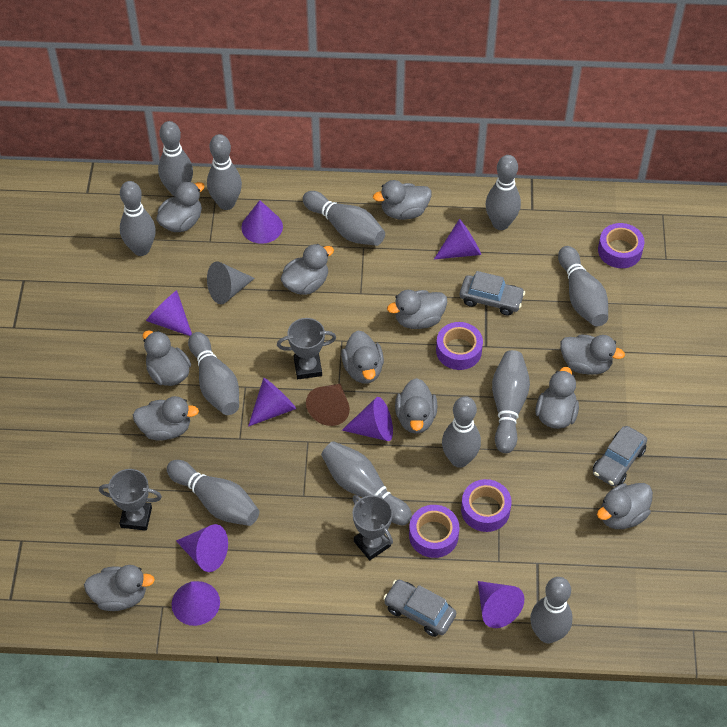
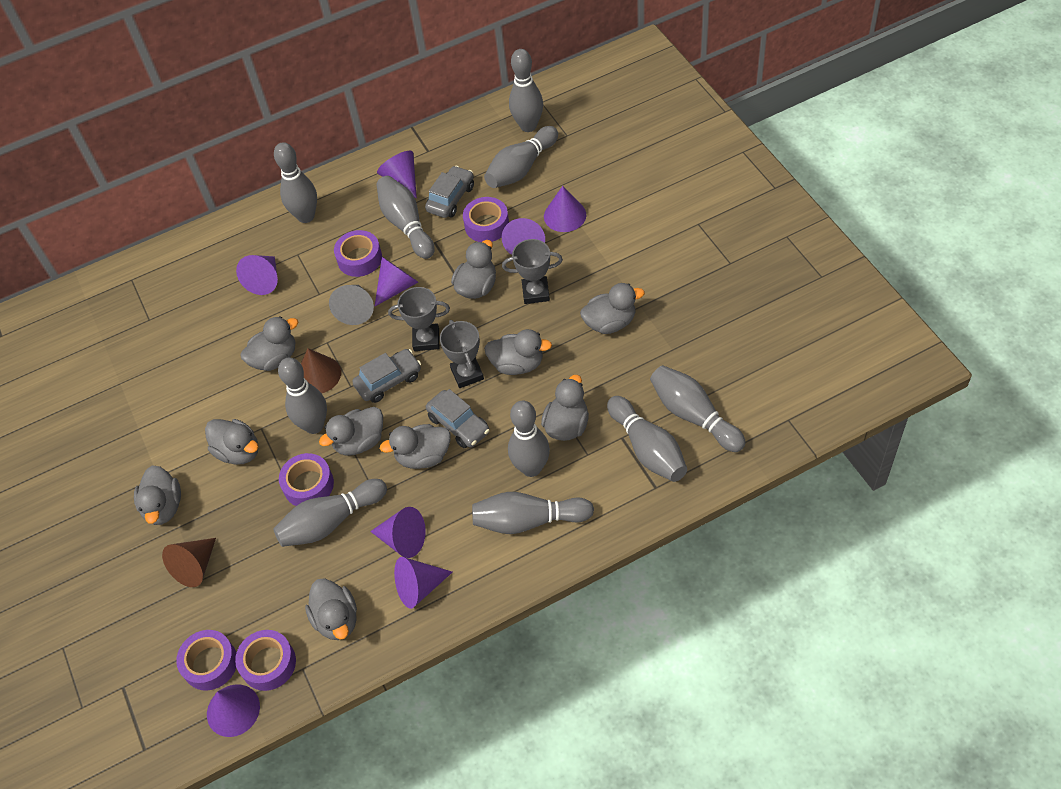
brown cone: [306,384,350,426] = 1 -> [162,538,216,587] [301,348,341,393] = 2
grey bowling pin: [120,181,156,256] [158,121,193,196] [167,460,259,526] [188,332,239,415] [207,134,242,210] [303,191,385,246] [321,441,412,526] [442,396,481,468] [486,155,521,230] [492,350,530,453] [530,577,573,643] [558,246,608,327] = 12 -> [273,479,387,547] [274,142,317,223] [278,358,327,434] [376,176,435,259] [472,492,594,534] [484,126,558,188] [508,401,550,477] [509,49,543,132] [607,396,687,482] [650,365,746,452] = 10
grey duck: [84,565,155,611] [133,396,199,441] [143,330,191,386] [156,181,205,232] [280,244,334,295] [341,330,384,383] [373,180,432,220] [387,290,447,329] [395,378,437,434] [535,367,579,429] [560,335,625,375] [597,483,653,529] = 12 -> [134,465,181,525] [205,419,259,465] [241,316,298,371] [305,578,357,640] [319,407,383,456] [380,424,451,469] [451,240,496,299] [484,329,552,375] [541,375,589,441] [580,283,645,334] = 10
purple tape: [409,505,459,558] [436,322,483,370] [461,479,512,532] [598,223,645,268] = 4 -> [176,630,237,691] [235,630,296,691] [279,453,334,506] [334,230,382,277] [463,197,509,242] = 5

